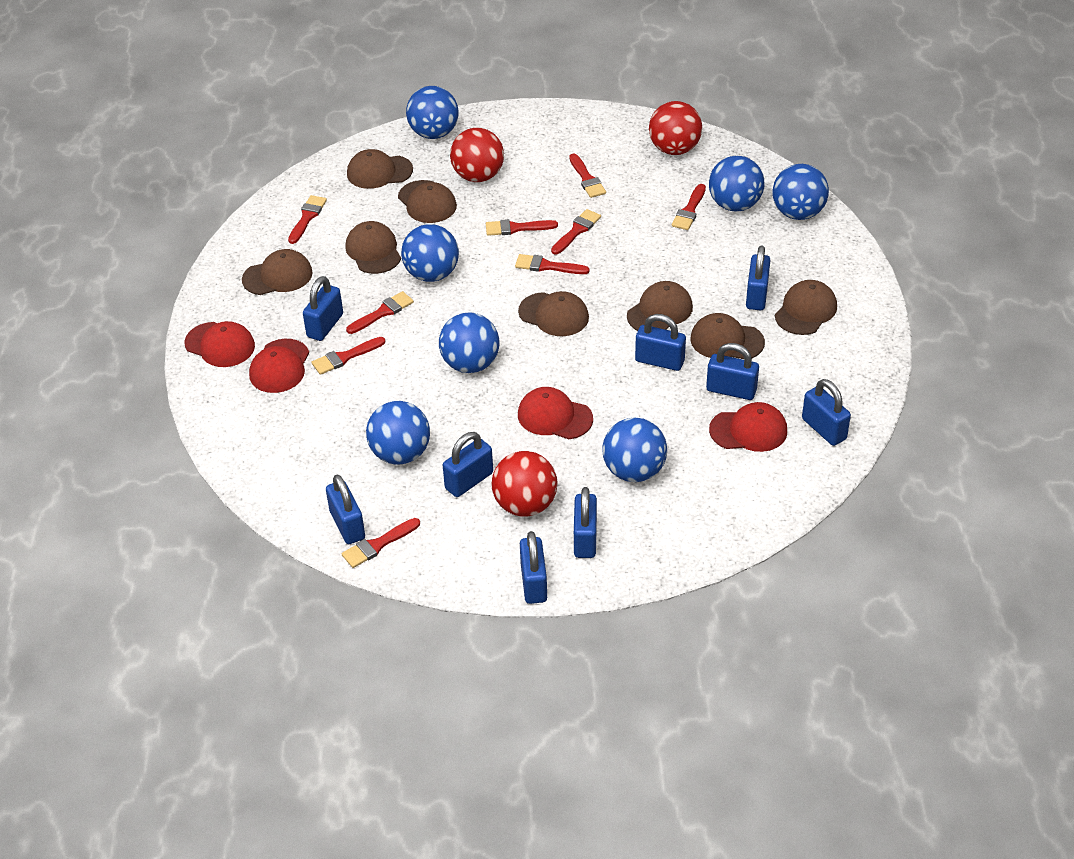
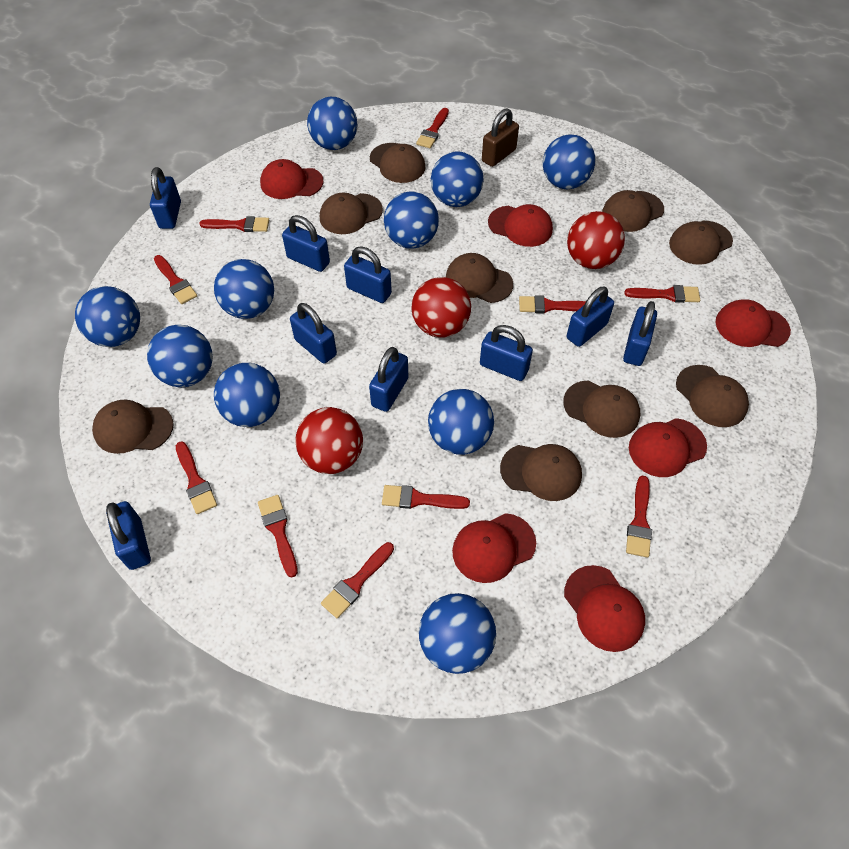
blue ball: [366,401,430,465] [401,224,459,282] [406,86,459,139] [439,312,500,373] [602,417,667,482] [709,156,764,211] [772,164,829,220] = 7 -> [75,286,140,347] [147,325,213,387] [214,259,274,319] [214,363,280,427] [307,97,357,150] [384,191,439,249] [419,593,496,674] [428,389,494,455] [431,151,484,207] [543,134,595,189] = 10
brown cap: [242,249,313,295] [345,221,401,274] [347,149,413,189] [398,180,457,223] [518,291,589,336] [627,281,693,331] [690,313,765,359] [775,280,837,335] = 8 -> [92,399,174,454] [320,193,383,234] [370,143,425,183] [446,253,513,303] [500,444,582,501] [563,381,640,438] [602,190,664,232] [669,221,733,265] [676,365,749,427] = 9
brown padlock: none = 0 -> [482,108,519,167] = 1
red brush: [288,195,327,244] [312,337,386,375] [342,518,420,568] [346,291,414,334] [486,219,558,236] [515,254,590,274] [551,209,601,255] [569,153,606,198] [672,184,706,230] = 9 -> [154,255,197,304] [176,442,217,514] [199,216,269,232] [258,495,298,577] [321,542,394,619] [382,485,470,509] [416,108,449,148] [519,295,586,313] [624,285,700,303] [626,476,652,558] = 10
red cap: [184,321,255,367] [249,339,309,393] [518,387,593,439] [709,402,787,452] = 4 -> [260,159,324,199] [452,513,536,583] [488,204,553,247] [564,565,645,652] [629,418,707,477] [715,299,791,347] = 6

